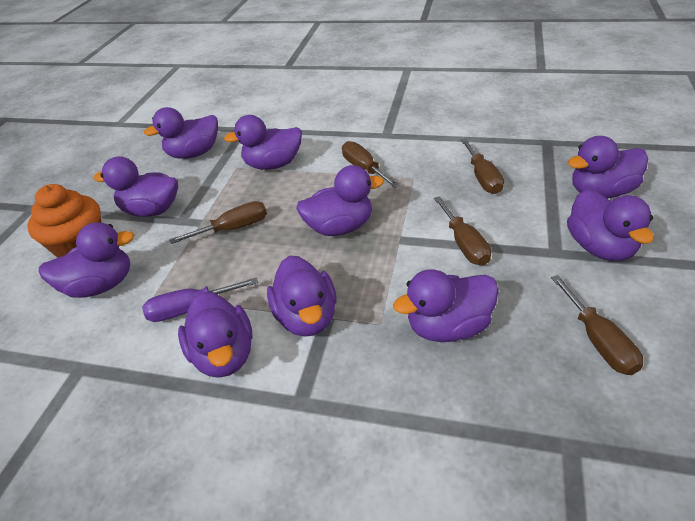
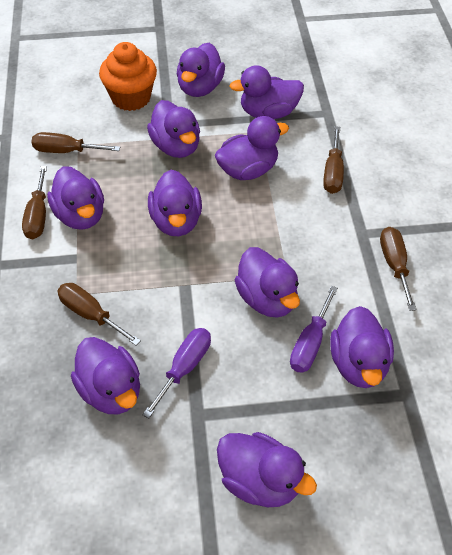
purple screwdriver: [142,277,258,322] = 1 -> [142,328,211,418] [290,286,338,373] = 2

